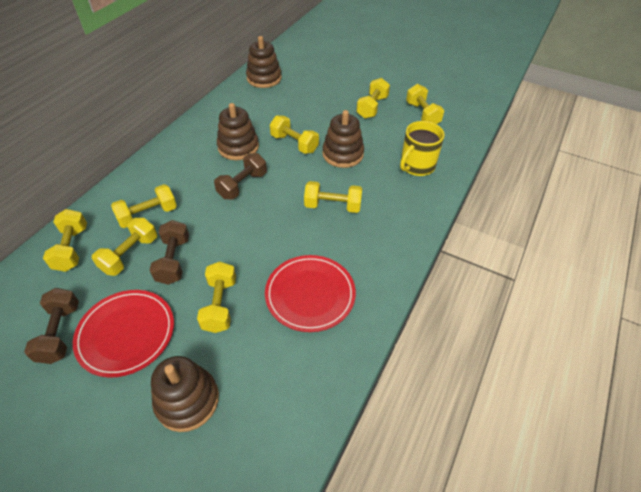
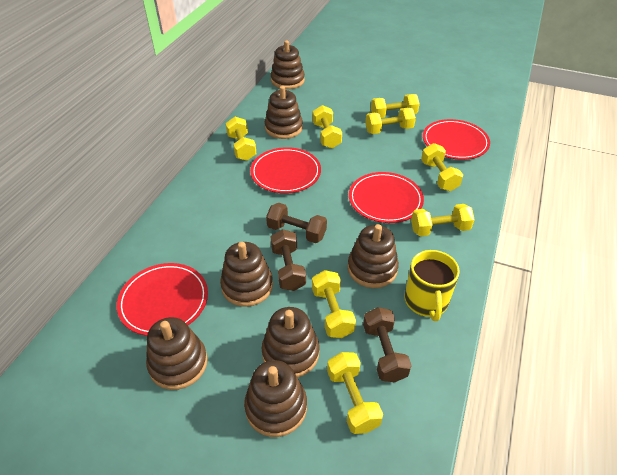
brown stacking toy: [151,356,219,432] [217,103,259,160] [246,36,282,88] [322,110,364,168] = 4 -> [146,317,208,390] [220,242,273,307] [244,360,307,437] [262,307,319,378] [265,86,303,139] [271,40,305,89] [347,224,399,288] = 7
red plate: [73,290,174,378] [265,255,356,332] = 2 -> [117,263,208,336] [250,147,321,193] [349,172,424,223] [423,119,490,160] = 4

